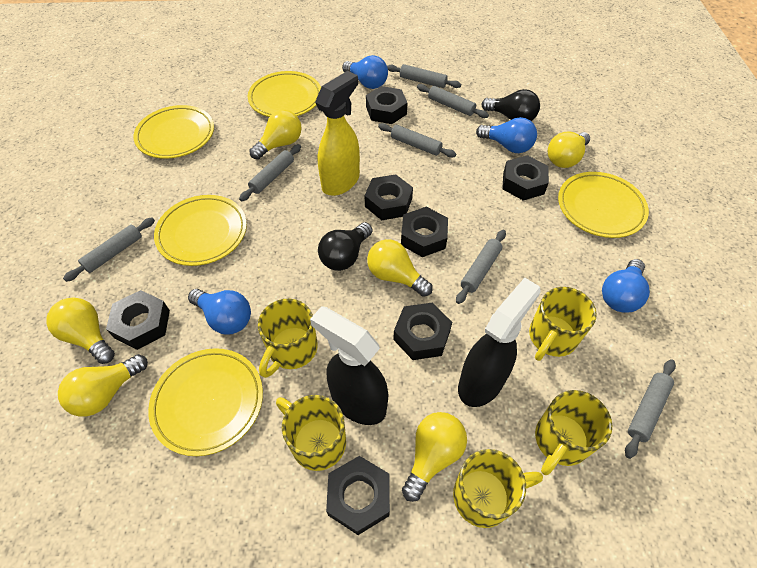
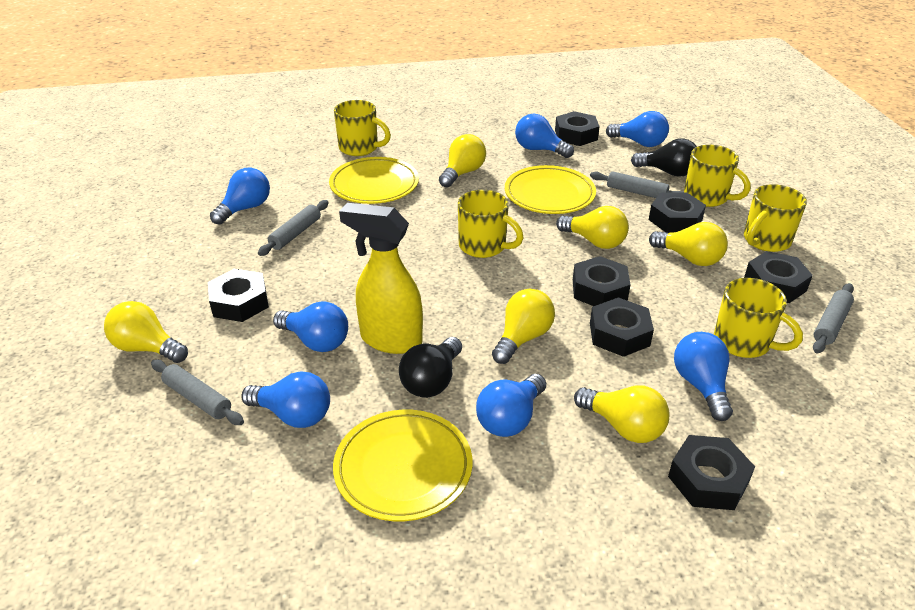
black spray bottle: [310,306,388,425] [458,278,541,407] = 2 -> none = 0
blue light bulb: [188,289,251,335] [342,55,388,89] [476,117,537,153] [602,259,650,313] = 4 -> [210,168,270,225] [242,371,330,428] [273,302,348,352] [476,374,546,437] [515,114,574,158] [606,111,669,147] [674,332,733,421] = 7
grey rolling pin: [63,217,155,282] [239,144,301,201] [378,123,456,158] [387,64,461,88] [417,84,489,118] [456,230,506,304] [625,359,676,459] = 7 -> [151,360,244,425] [258,200,329,256] [590,171,685,198] [813,283,854,354] = 4
yellow plate: [133,105,214,159] [148,348,263,456] [154,195,247,266] [248,71,321,117] [558,172,649,238] = 5 -> [329,157,419,204] [333,410,472,522] [505,165,596,214] = 3

